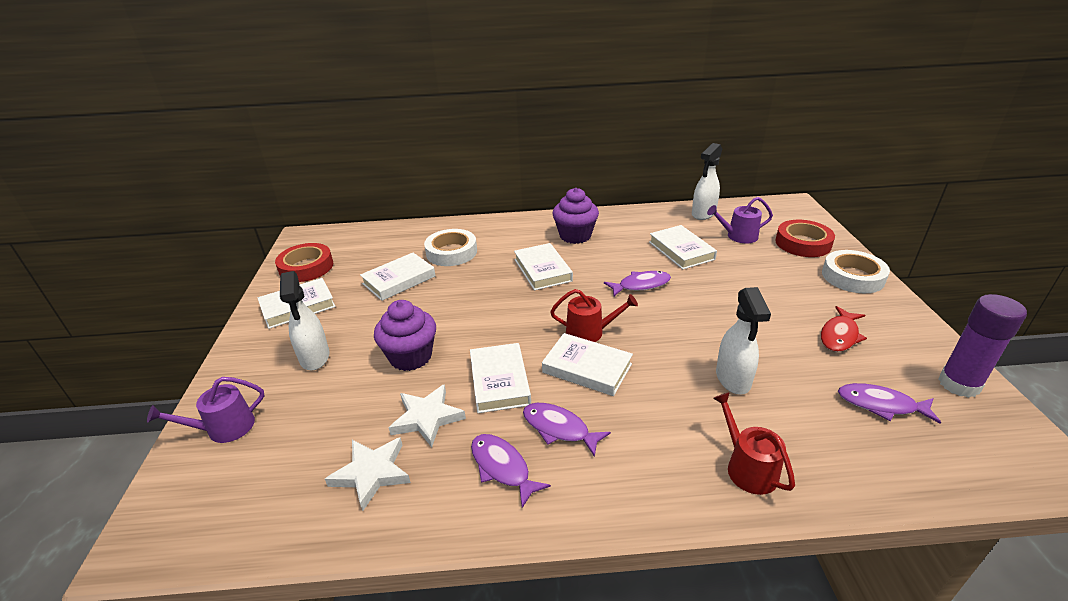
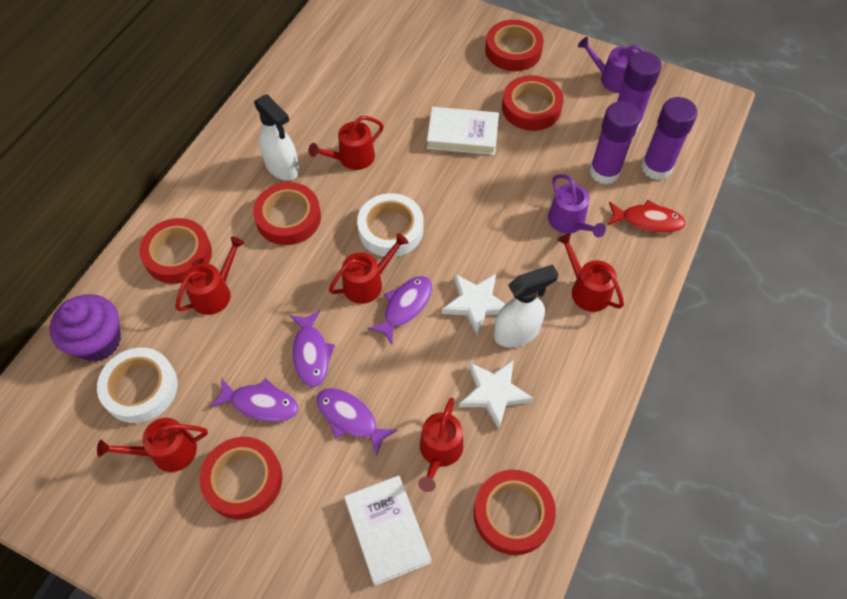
purple cupcake: [374,300,436,371] [553,188,599,244] = 2 -> [49,294,121,362] = 1
purple glue stick: [938,294,1027,398] = 1 -> [590,101,640,184] [617,52,662,131] [641,97,697,180] = 3
red tape: [275,243,333,282] [775,220,835,257] = 2 -> [139,218,212,284] [200,437,282,520] [253,182,321,245] [474,470,556,555] [485,20,544,71] [502,75,564,131] = 6
red watering can: [550,289,638,342] [713,392,795,495] = 2 -> [97,418,208,472] [175,236,245,315] [309,116,384,170] [329,233,409,304] [418,398,463,492] [557,233,624,312] = 6
white book: [257,278,336,329] [360,253,435,301] [470,343,531,413] [514,243,573,290] [542,333,633,396] [649,225,717,269] = 6 -> [344,475,431,586] [427,107,499,155] = 2
white spray bottle: [280,271,329,371] [692,143,722,220] [716,287,771,394] = 3 -> [254,94,299,180] [494,264,559,347] = 2

